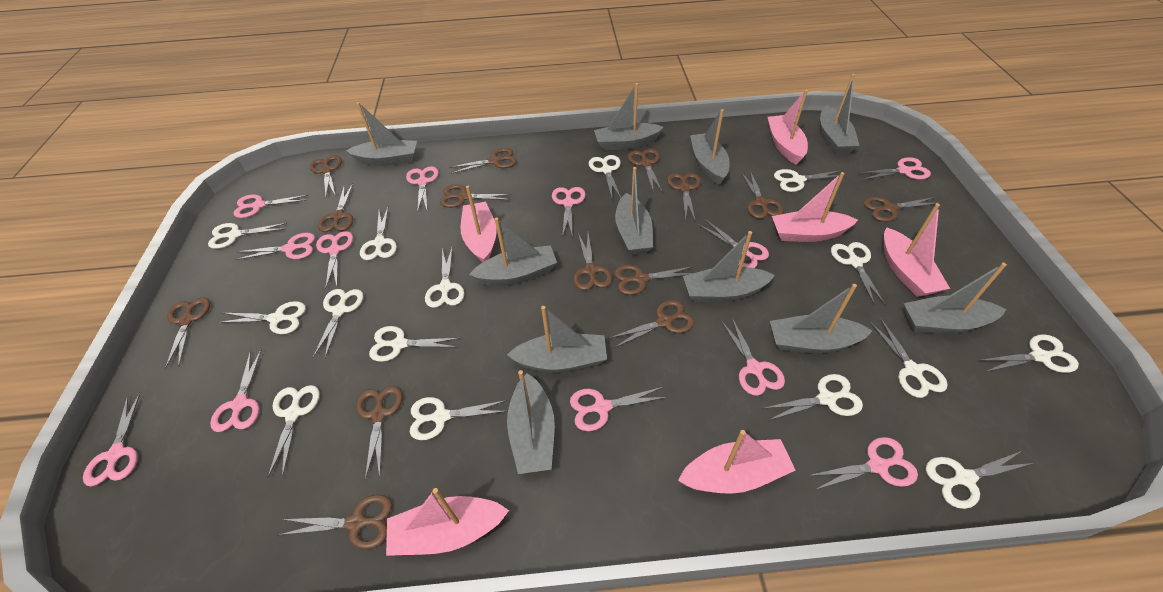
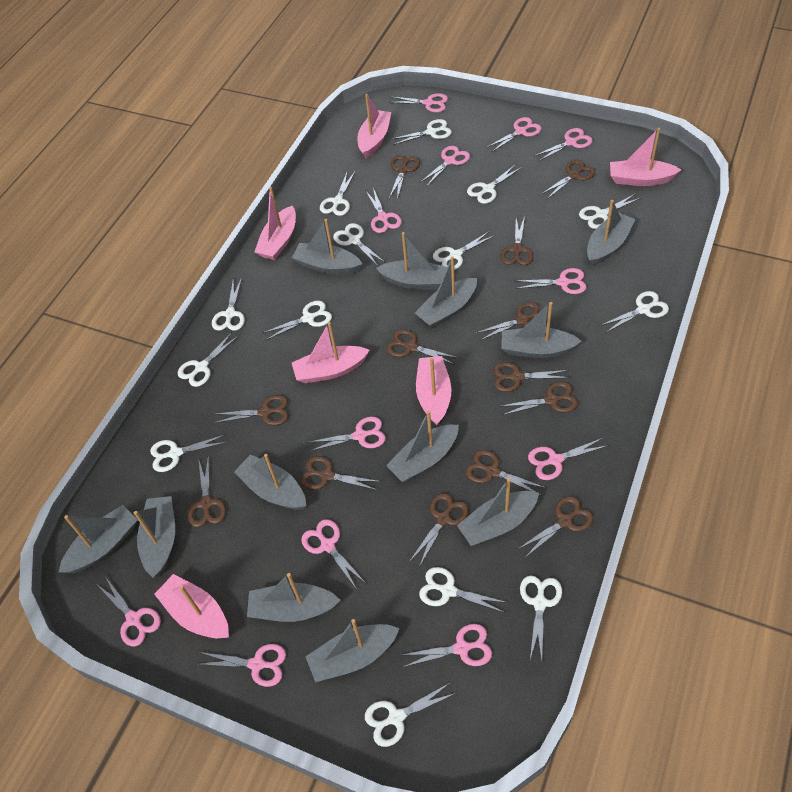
brown scissors: [165,297,210,368] [279,495,392,549] [310,155,342,196] [318,184,353,232] [356,386,403,480] [440,185,512,208] [449,148,517,174] [573,233,612,290] [608,300,695,348] [614,265,694,295] [628,149,662,193] [667,173,701,221] [741,170,784,219] [863,197,940,222] = 14 -> [188,455,226,527] [214,395,289,426] [300,456,381,490] [386,329,459,365] [389,155,420,199] [409,493,469,567] [465,450,546,497] [476,302,547,340] [493,362,570,392] [499,382,578,415] [500,216,533,265] [518,496,594,558] [542,160,595,199] = 13
grey boat: [346,102,417,166] [469,218,557,286] [507,306,607,372] [507,370,555,474] [594,83,664,150] [615,167,653,255] [683,231,775,302] [690,109,729,185] [770,284,872,353] [820,74,860,154] [904,263,1007,334] = 11 -> [59,505,138,573] [134,496,175,578] [234,454,306,510] [247,573,341,622] [292,219,362,275] [306,619,400,682] [376,232,447,289] [386,410,459,482] [415,256,477,328] [457,478,539,546] [501,302,582,358] [587,200,636,266] = 12
white scissors: [208,223,287,249] [218,301,306,334] [268,385,320,478] [313,289,363,358] [360,208,397,260] [369,326,460,362] [410,397,508,440] [425,248,465,308] [589,155,621,198] [762,374,863,421] [774,169,847,192] [831,242,885,305] [869,318,948,398] [926,451,1034,509] [977,334,1079,373] = 15 -> [150,434,227,472] [178,333,238,387] [212,278,245,331] [263,300,332,340] [320,172,355,216] [333,223,386,266] [365,682,456,747] [392,119,452,145] [419,567,508,613] [433,231,495,270] [467,165,522,204] [520,575,562,660] [579,193,641,229] [600,291,669,333] = 14

